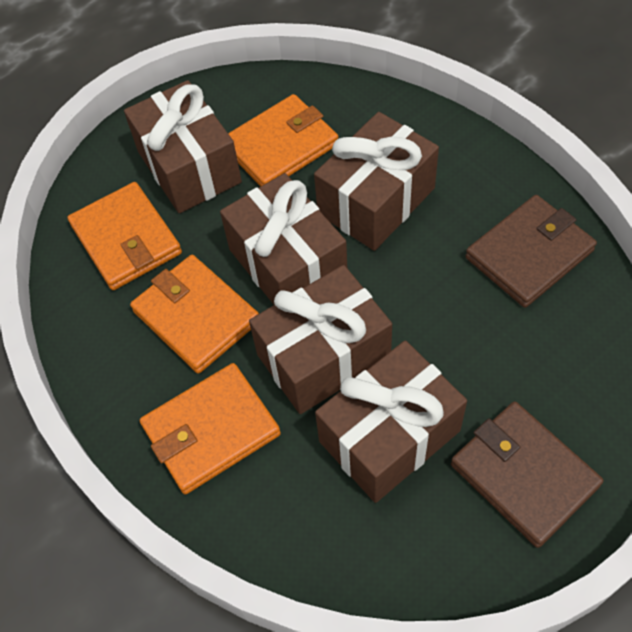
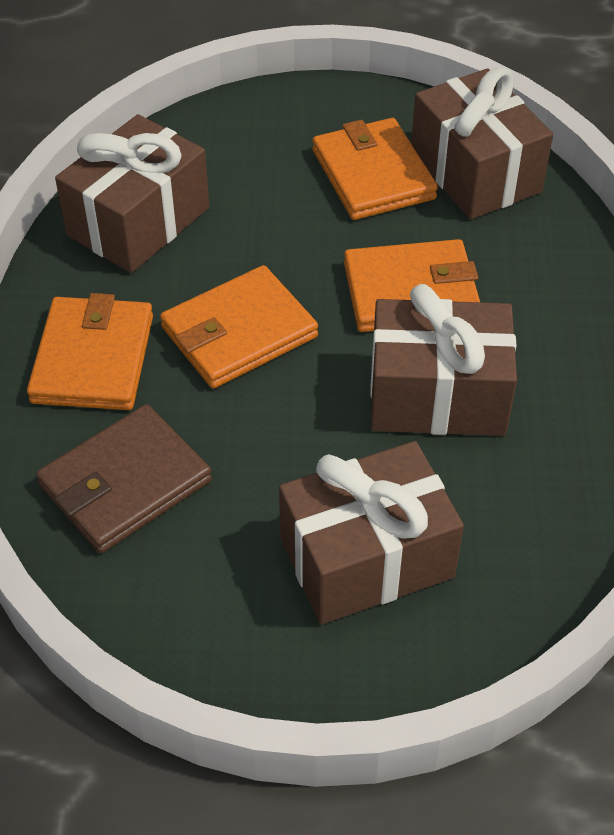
brown gift: [124,80,242,213] [220,173,348,305] [249,265,392,414] [314,112,439,251] [315,341,467,503] = 5 -> [55,114,209,273] [279,441,464,625] [370,284,517,436] [411,67,553,219] = 4
brown wallet: [451,401,603,548] [465,195,597,308] = 2 -> [36,404,212,553] = 1

